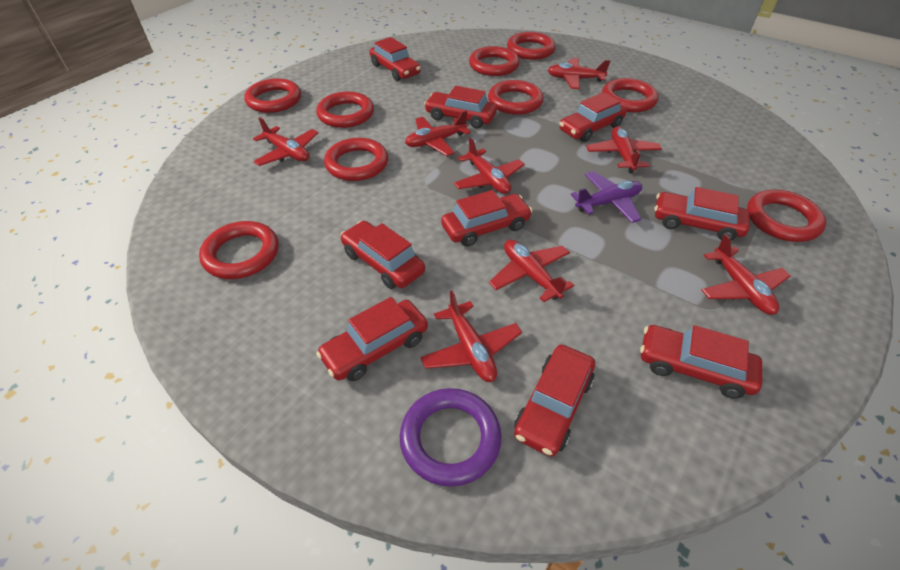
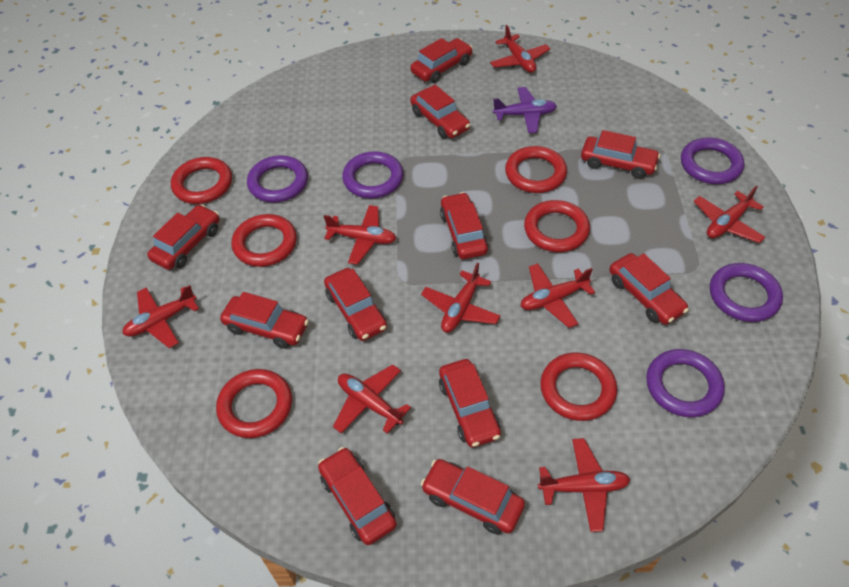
purple ring: [400,388,501,487] = 1 -> [247,155,308,203] [342,151,403,199] [646,349,725,417] [681,137,744,184] [710,263,783,322] = 5
red car: [316,297,428,381] [340,221,425,289] [370,37,421,81] [424,86,497,129] [441,190,532,247] [514,345,595,457] [559,92,627,142] [640,325,762,398] [655,187,750,241] = 9 -> [147,204,220,270] [220,292,309,349] [318,447,397,545] [324,268,387,341] [410,85,470,139] [411,38,473,83] [421,459,525,535] [439,359,501,447] [440,192,488,259] [581,130,660,179] [609,253,689,325] = 11
red ring: [199,221,278,279] [244,78,301,113] [316,92,374,128] [324,138,388,181] [469,46,520,76] [488,80,544,114] [507,32,556,60] [602,78,659,112] [747,190,826,242] = 9 -> [171,157,232,204] [216,369,292,438] [231,214,297,267] [505,146,567,193] [524,200,590,252] [540,353,617,421] = 6

